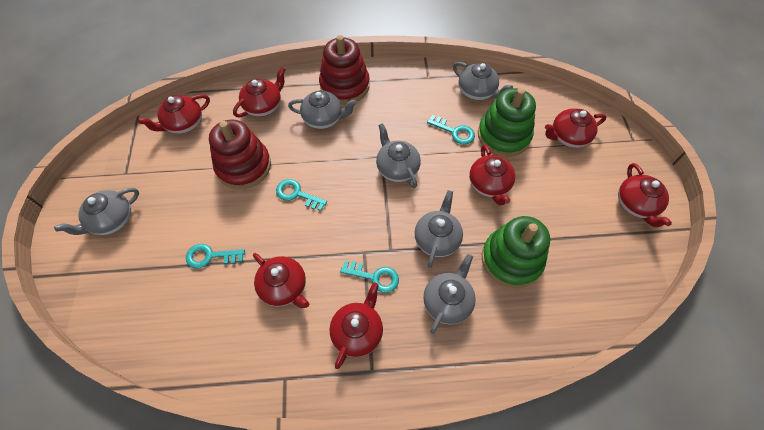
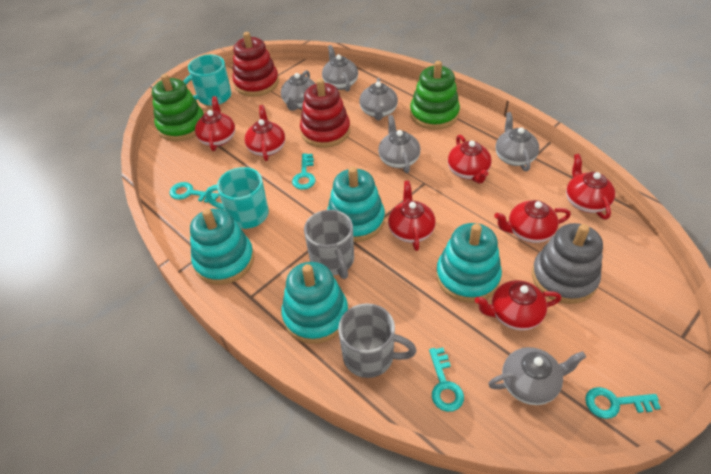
grey mug: none = 0 -> [304,210,354,279] [338,303,417,378] = 2
grey stacking toy: none = 0 -> [532,223,603,304] = 1
turquoise mug: none = 0 -> [183,55,232,106] [205,167,269,229] = 2
turquoise stacking toy: none = 0 -> [190,208,254,285] [281,262,348,344] [327,167,385,242] [436,223,502,303] = 4

